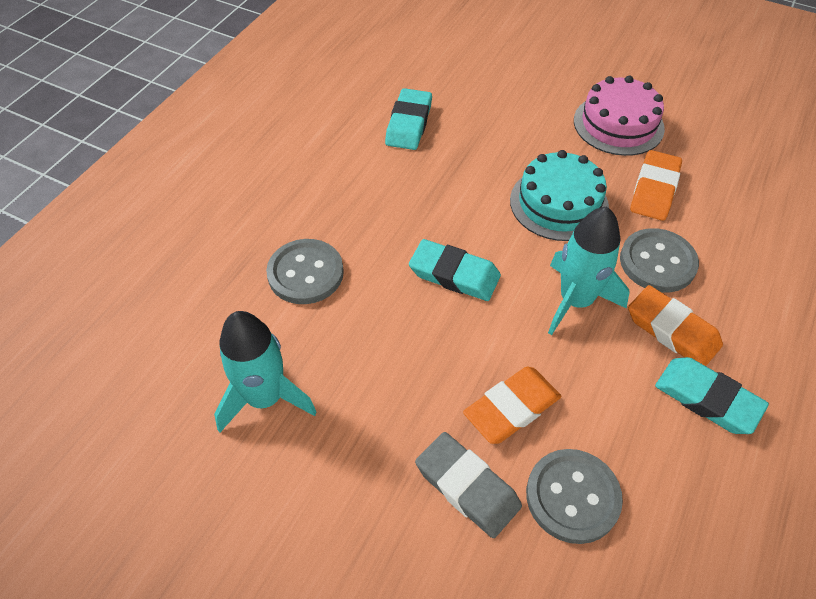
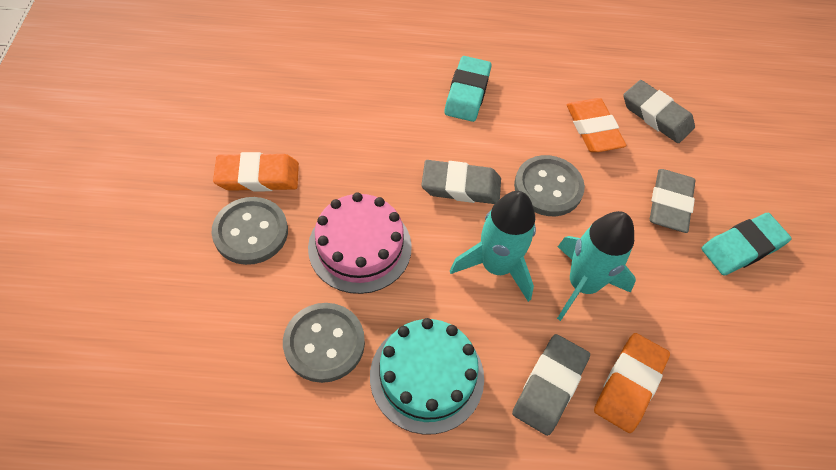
grey eraser: [415,432,522,538] = 1 -> [421,160,501,204] [512,334,590,436] [623,80,695,143] [650,169,695,233] = 4
turquoise eraser: [385,88,432,150] [409,239,501,301] [655,357,769,434] = 3 -> [444,56,491,122] [701,213,792,275] = 2

